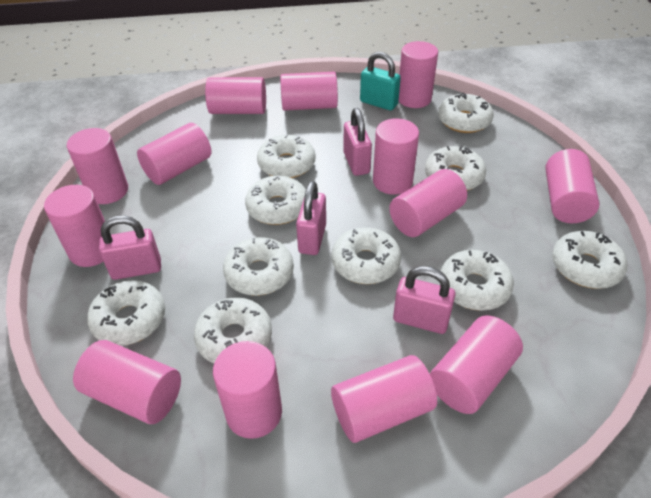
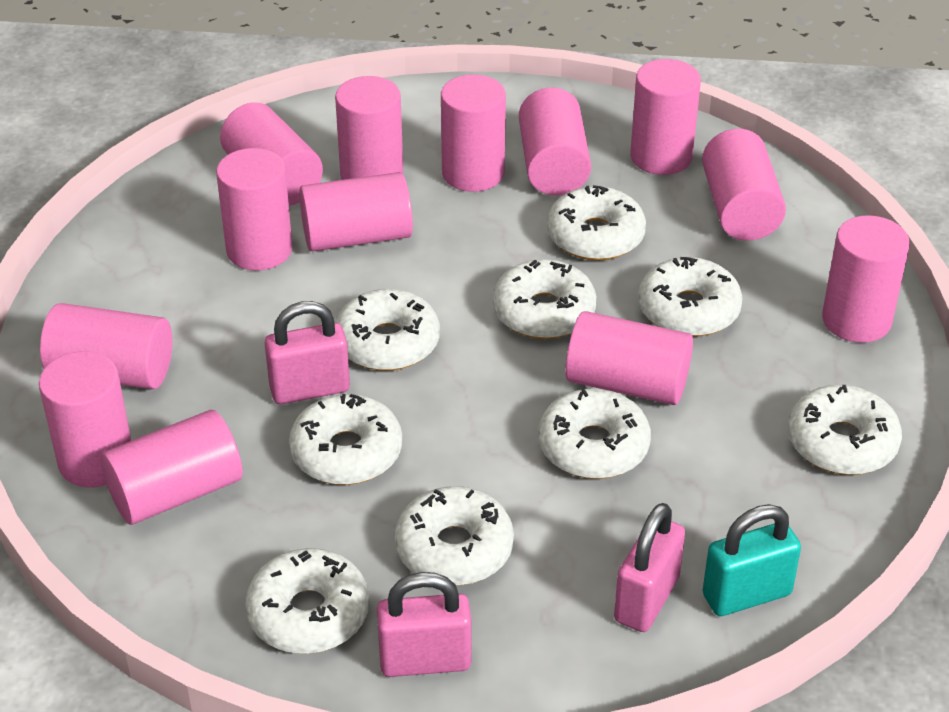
pink padlock: [99,215,161,280] [296,181,326,255] [343,108,372,176] [393,266,456,334] = 4 -> [265,301,350,404] [377,572,472,677] [614,503,685,632] = 3
white donut: [87,280,165,346] [194,297,272,363] [223,237,294,296] [245,175,306,225] [257,134,316,178] [332,227,401,284] [425,146,486,191] [438,93,493,133] [441,250,514,311] [552,231,627,289] = 10 -> [245,548,369,654] [289,394,402,485] [335,289,440,371] [395,486,514,586] [493,259,596,339] [538,388,651,479] [547,185,646,261] [638,257,743,337] [788,385,902,475] = 9

